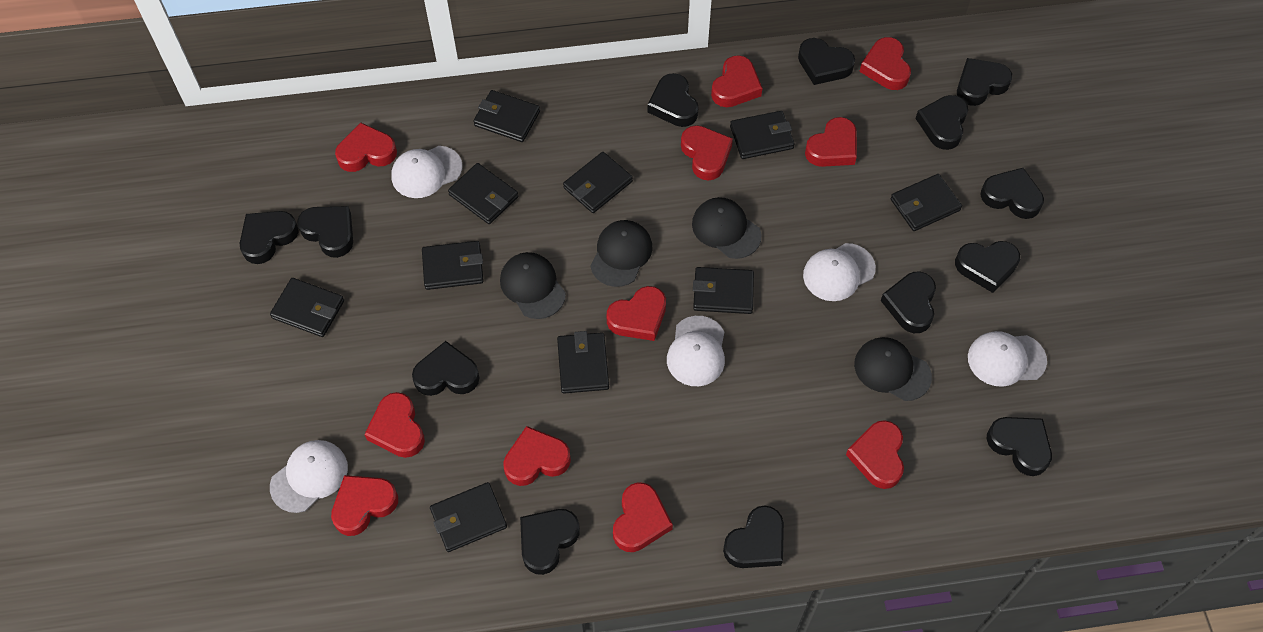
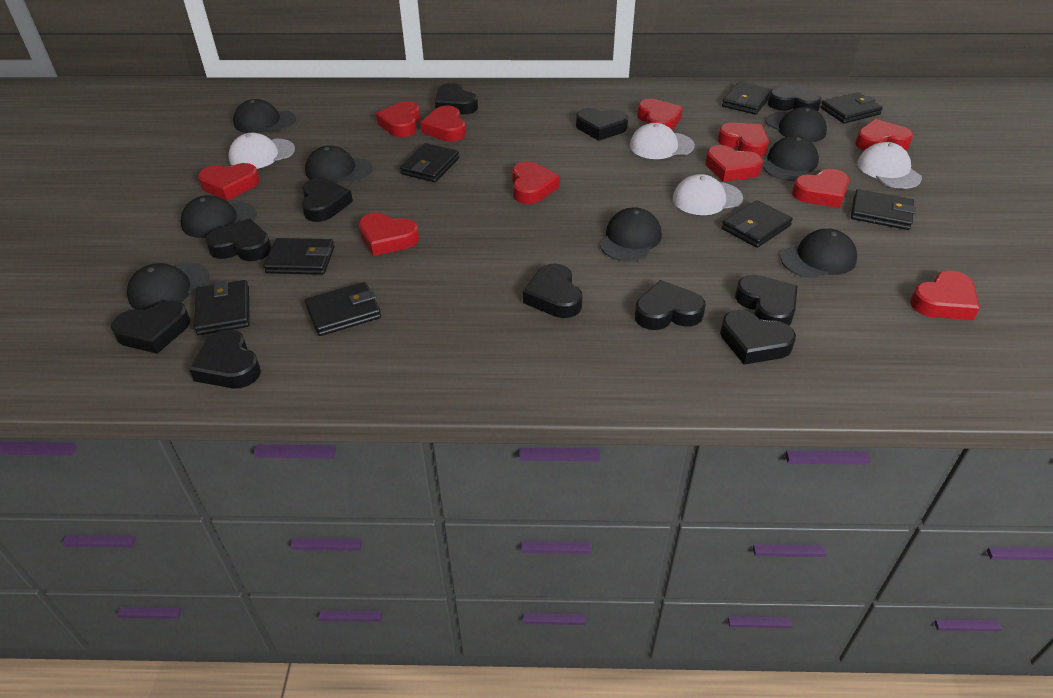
black cap: [500,252,566,319] [590,220,652,287] [692,197,761,259] [854,337,932,401] = 4 -> [127,262,209,310] [181,195,257,238] [233,99,296,133] [305,145,373,183] [600,207,662,262] [763,136,819,181] [766,107,827,142] [780,229,857,279] = 8
black heart: [239,211,299,264] [297,206,353,258] [412,341,480,396] [520,509,580,575] [648,73,699,127] [723,506,784,568] [798,38,855,85] [881,272,936,333] [915,95,968,150] [955,241,1020,293] [957,58,1013,106] [981,168,1044,219] [987,417,1052,476] = 13 -> [111,300,190,354] [189,329,261,388] [205,218,272,261] [301,178,353,222] [435,83,478,114] [523,264,583,318] [576,108,628,141] [635,280,706,330] [720,310,796,365] [735,275,798,326] [768,83,822,111] = 11
black wallet: [270,278,344,337] [422,241,484,290] [430,482,507,552] [448,163,518,224] [473,90,540,142] [557,331,609,394] [563,152,633,213] [693,267,754,314] [730,111,795,159] [890,174,962,231] = 10 -> [194,280,250,335] [264,238,335,275] [305,282,381,336] [400,143,459,182] [722,82,772,115] [722,200,793,248] [820,92,883,124] [851,189,916,230] = 8
white cap: [270,440,348,513] [391,146,462,198] [667,316,725,386] [803,243,876,301] [968,331,1047,387] = 5 -> [228,133,295,169] [630,123,695,159] [673,174,743,215] [857,142,922,189] = 4

